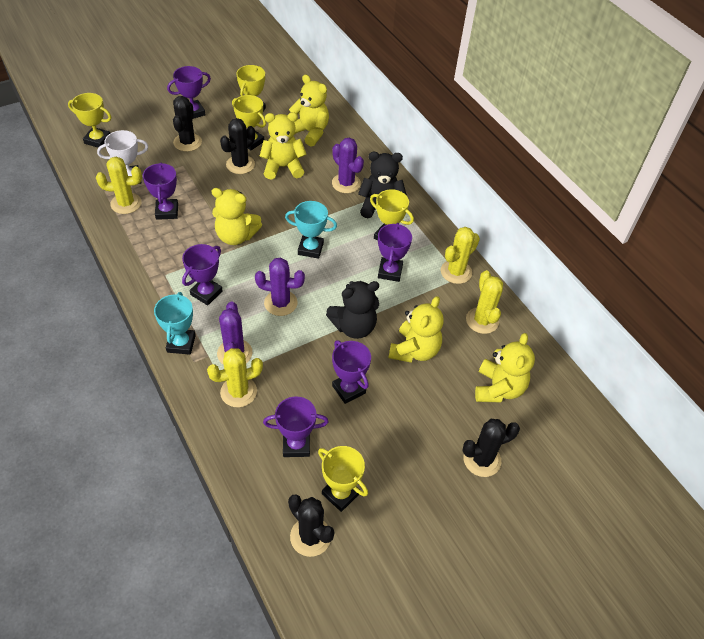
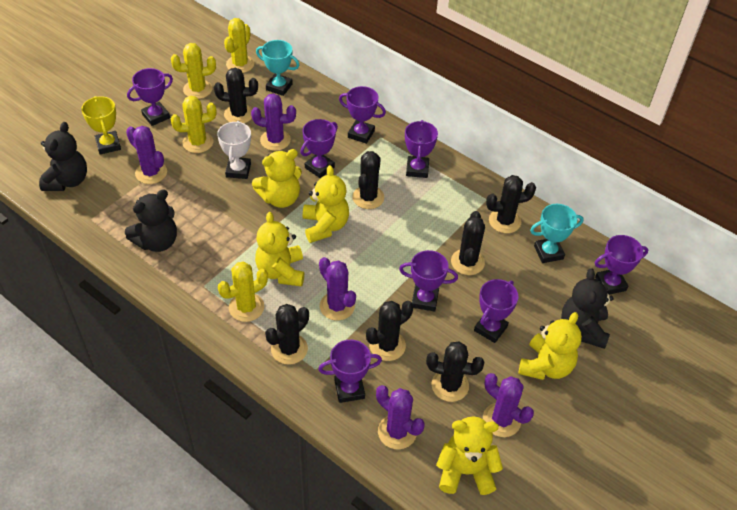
black cactus: [173,96,202,152] [220,118,255,174] [288,494,335,557] [462,419,520,477] = 4 -> [214,68,258,123] [265,304,309,365] [352,151,384,209] [366,301,413,361] [426,341,484,402] [451,211,485,275] [486,175,536,233] = 7
black teddy bear: [326,281,379,339] [358,152,407,218] = 2 -> [39,122,87,191] [125,189,177,252] [561,269,614,349] = 3
purple cactus: [217,301,252,364] [255,257,305,316] [332,138,364,193] = 3 -> [126,126,167,184] [251,94,296,151] [319,257,356,320] [376,385,425,449] [483,373,534,437] = 5
purple trophy: [143,162,178,220] [167,66,211,119] [182,244,223,305] [263,396,329,457] [332,340,371,404] [378,223,412,282] = 6 -> [127,68,173,126] [300,119,338,178] [318,340,382,403] [339,86,386,144] [399,250,458,312] [405,120,438,178] [474,279,518,343] [595,235,649,295] = 8
yellow trophy: [68,93,111,148] [232,95,266,150] [236,65,266,111] [318,446,368,512] [370,189,414,241] = 5 -> [81,96,121,155] = 1

